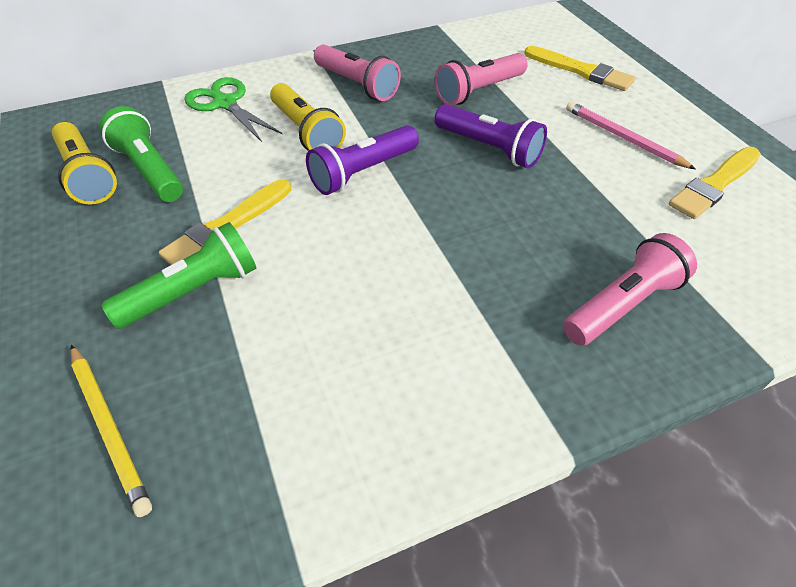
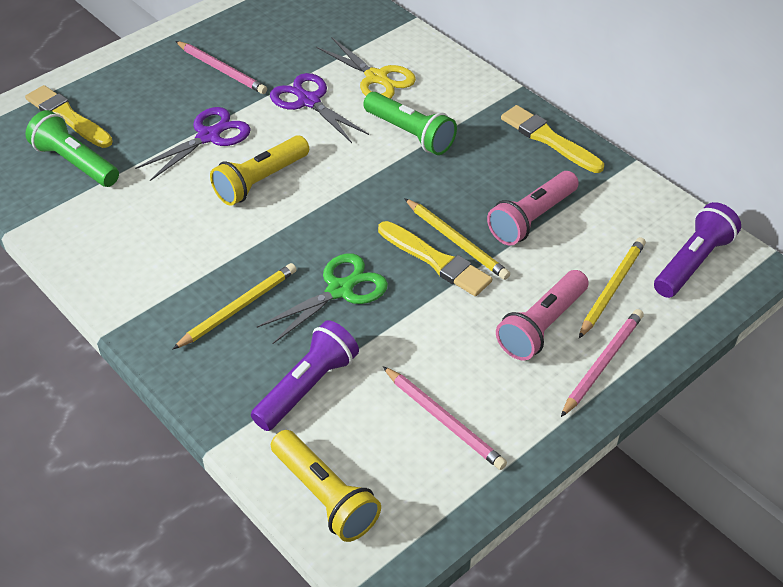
pink flashlight: [314,44,401,101] [435,53,528,106] [563,233,697,346] = 3 -> [487,171,579,245] [496,270,589,361] = 2
pink pencil: [566,101,696,169] = 1 -> [176,41,267,94] [383,366,507,470] [561,309,644,417] = 3
purple scissors: none = 0 -> [135,107,251,181] [270,73,369,143] = 2
yellow pencil: [70,345,152,517] = 1 -> [172,263,297,350] [404,198,510,280] [579,237,646,338] = 3
yellow scissors: none = 0 -> [316,38,416,99] = 1

